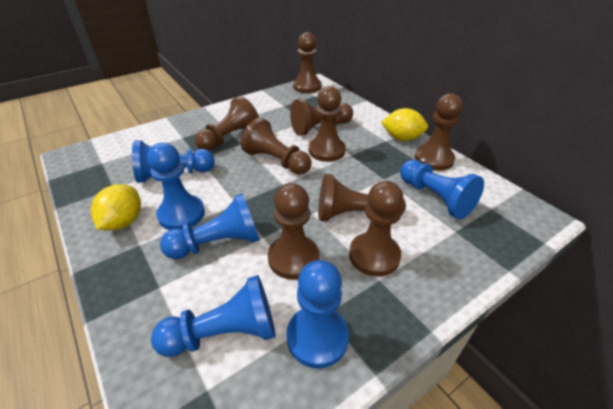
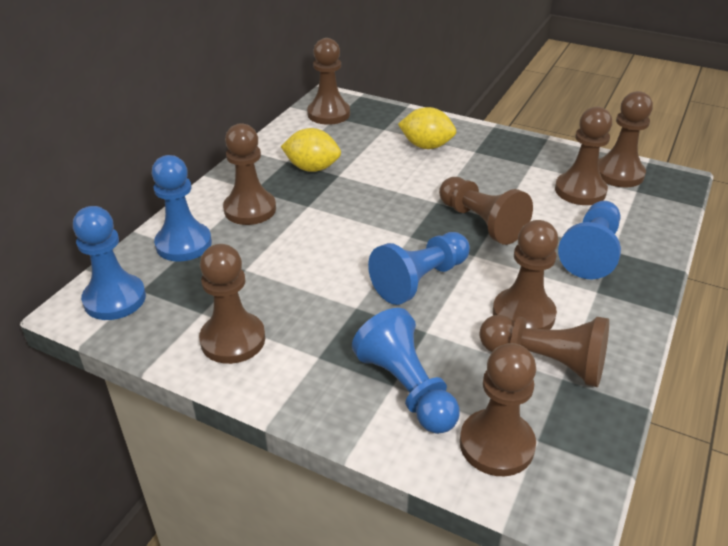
blue pawn: [132,140,215,183] [147,143,205,230] [151,275,276,357] [160,193,260,259] [286,260,349,368] [400,160,484,219] = 6 -> [73,206,146,320] [152,155,212,262] [352,308,460,434] [368,232,470,305] [558,201,621,279] = 5

